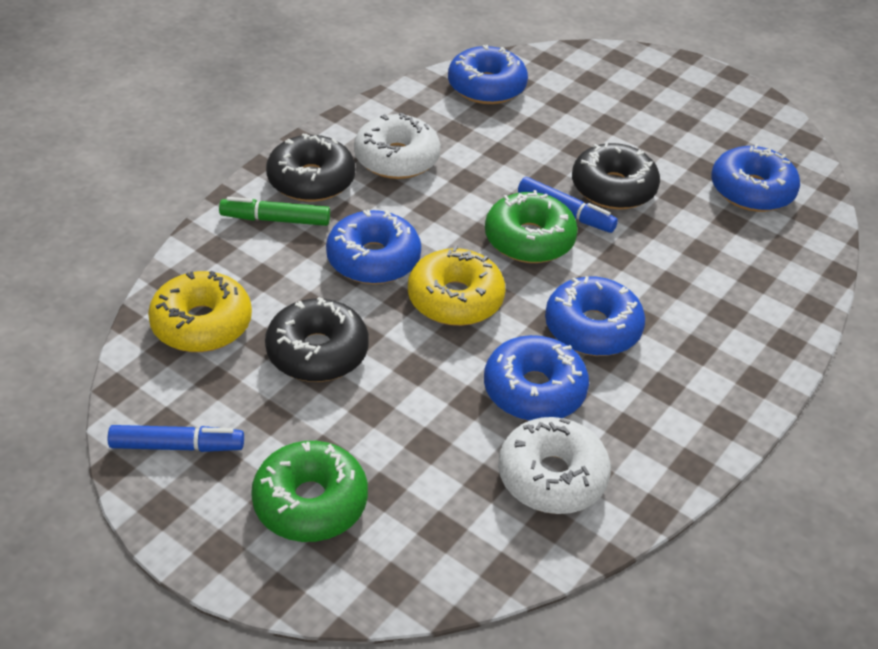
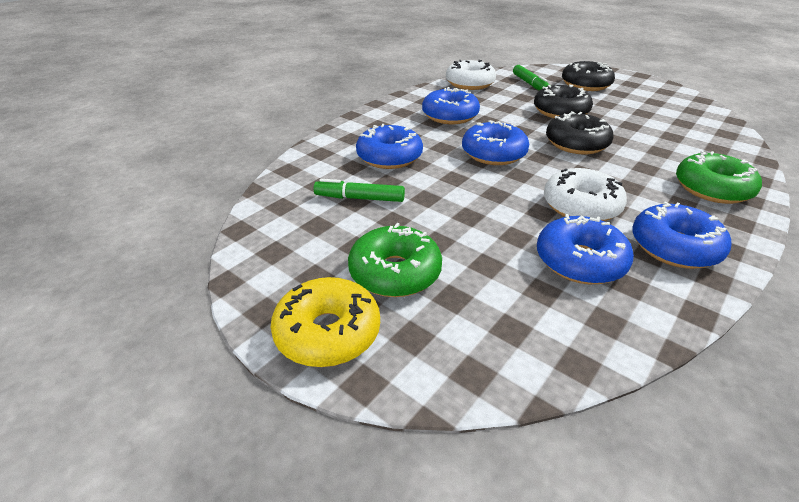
blue marker: [108,425,244,452] [518,177,618,233] = 2 -> none = 0
green marker: [219,197,330,226] = 1 -> [314,179,405,202] [513,65,551,91] = 2
yellow donut: [148,271,252,352] [408,245,505,326] = 2 -> [270,277,380,367] = 1

